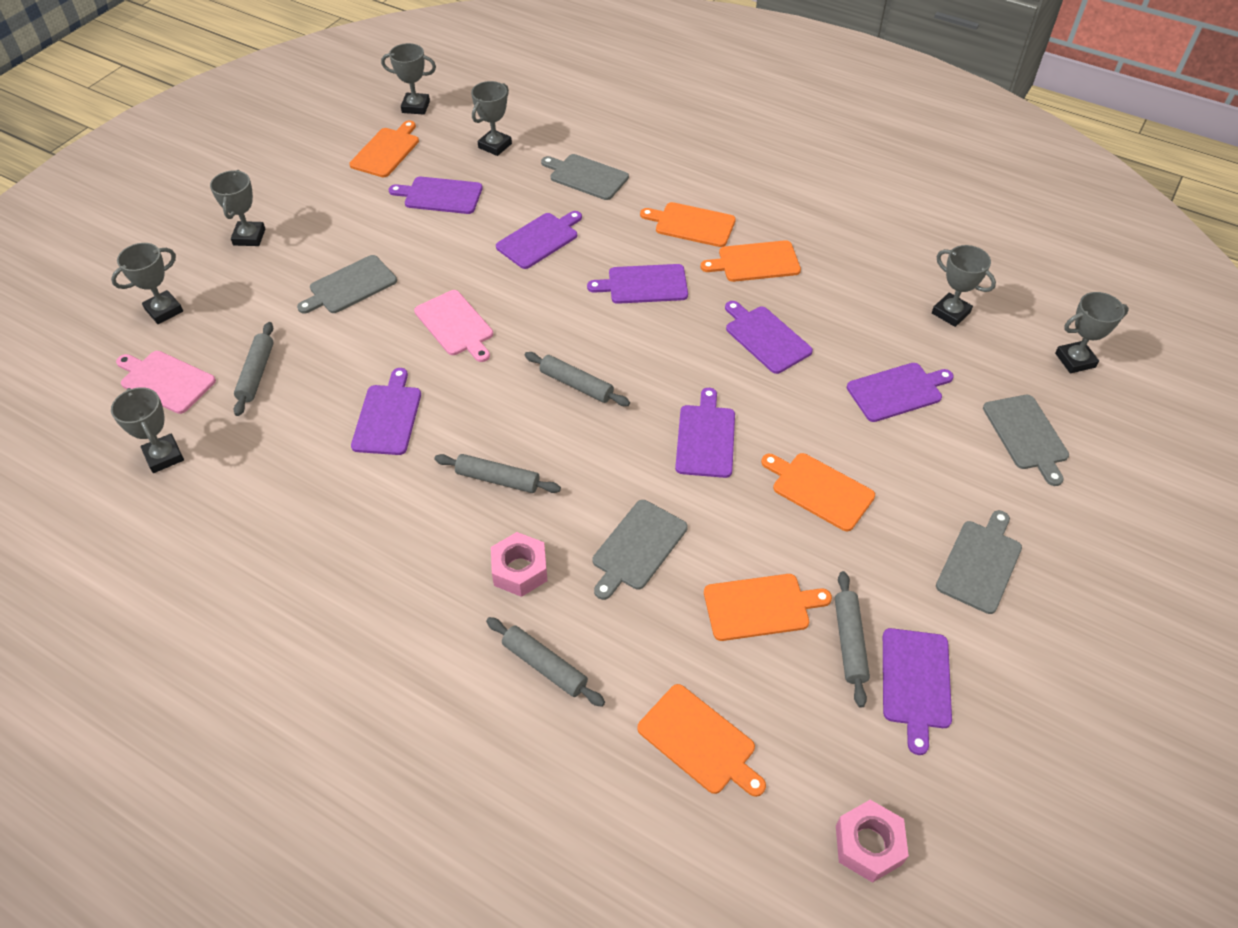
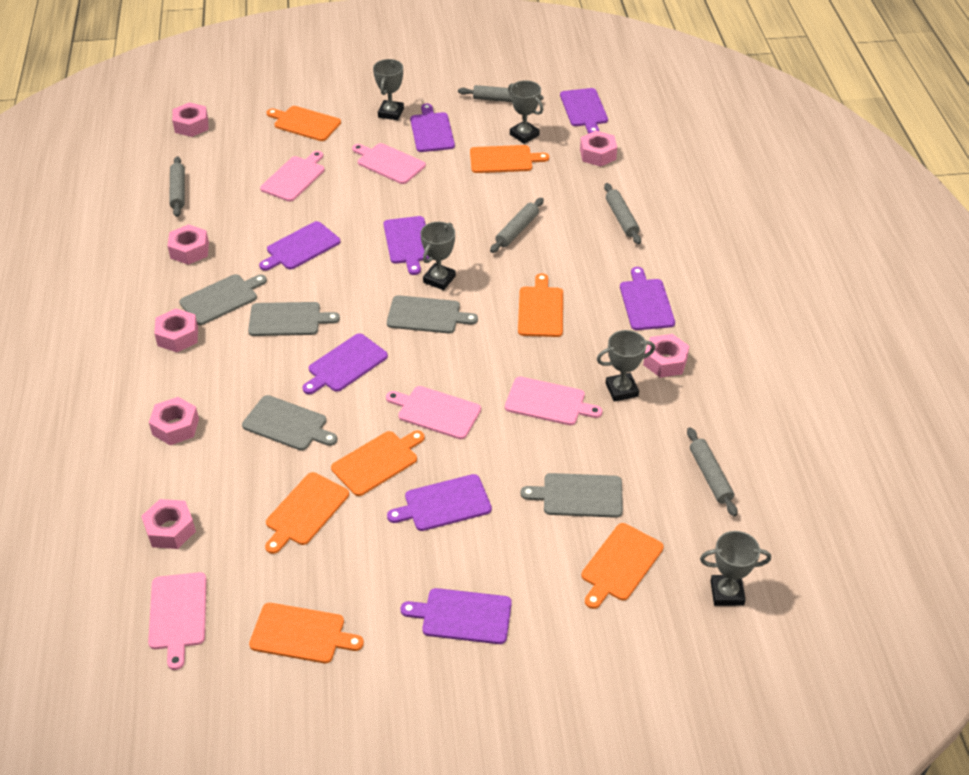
grey trophy: [111,243,183,324] [111,387,184,473] [210,170,265,246] [381,43,436,115] [471,81,512,156] [932,245,996,327] [1055,292,1129,373] = 7 -> [373,59,404,120] [420,222,456,290] [508,80,543,144] [597,330,655,402] [700,531,771,606] = 5
orange cutting board: [349,120,419,177] [637,684,766,797] [640,202,736,247] [701,240,801,282] [704,574,832,641] [761,453,875,531] = 6 -> [249,603,364,663] [265,472,349,554] [267,106,341,141] [331,431,425,496] [470,145,549,173] [518,273,563,337] [582,523,664,609] = 7
pink cutting board: [116,351,216,414] [414,290,493,362] = 2 -> [148,572,206,670] [260,151,325,202] [352,143,426,184] [386,386,481,439] [505,377,602,425] = 5
pink nut: [491,532,547,597] [836,800,909,883] = 2 -> [141,499,196,549] [149,397,199,445] [154,308,198,352] [168,224,209,265] [172,102,208,137] [580,131,617,167] [643,334,689,378] = 7

